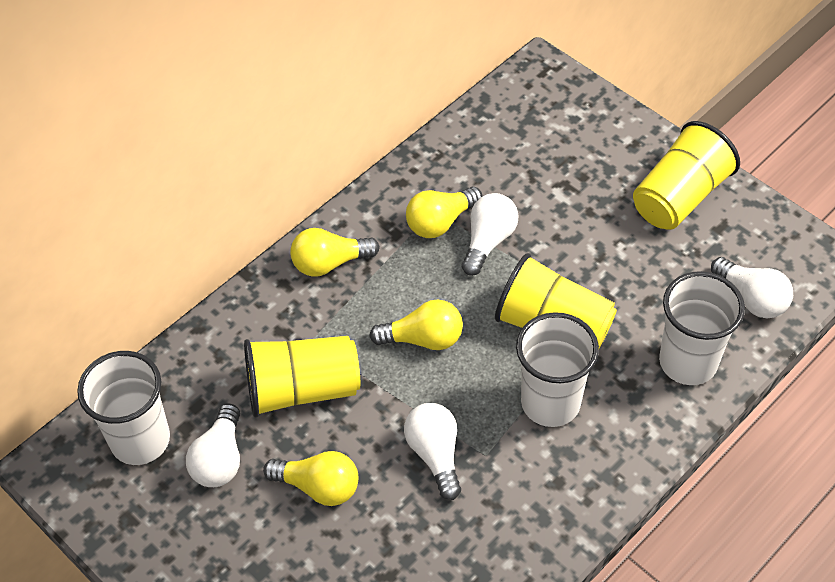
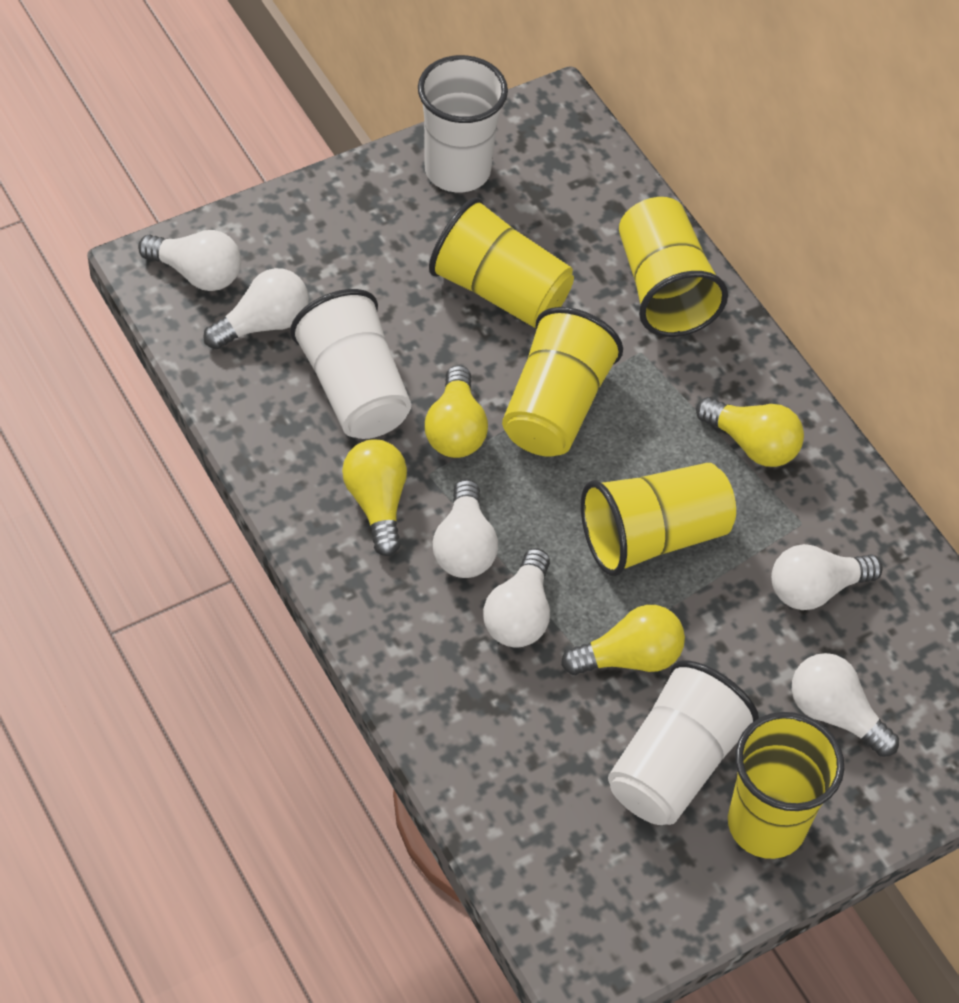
white light bulb: [186,404,240,487] [404,403,461,500] [462,193,519,276] [711,257,793,318] = 4 -> [138,230,241,291] [203,268,309,349] [433,479,498,578] [483,548,550,648] [771,544,883,610] [792,653,899,757] = 6
yellow cup: [244,336,360,417] [495,253,617,348] [633,121,740,230] = 3 -> [429,197,574,328] [502,307,623,457] [581,463,736,576] [619,197,728,337] [728,712,844,859] = 5

